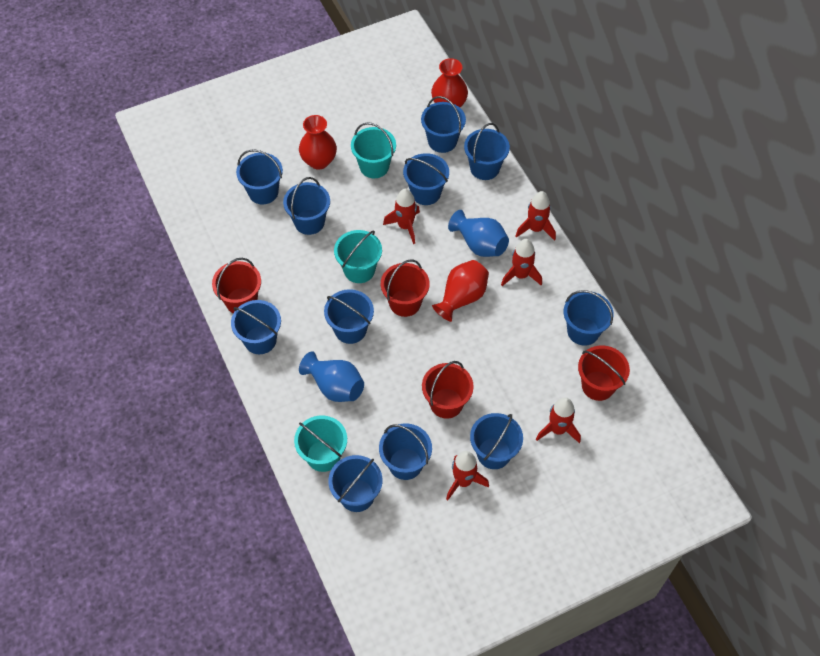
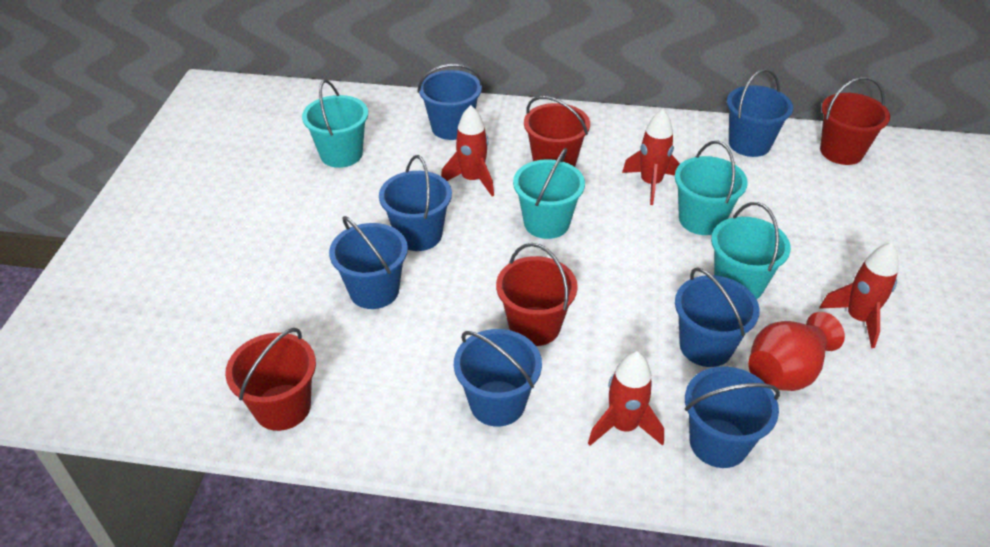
blue bucket: [231,300,281,354] [236,149,283,204] [283,177,330,235] [324,289,374,344] [328,455,383,512] [379,424,432,480] [403,153,449,205] [421,96,466,153] [464,123,510,180] [470,413,523,469] [564,290,614,346] = 11 -> [329,216,408,309] [379,155,452,251] [417,64,483,140] [454,329,542,427] [675,267,760,367] [685,366,780,468] [727,69,793,157] = 7
blue vase: [299,351,364,402] [448,210,509,257] = 2 -> none = 0
red rocket: [383,189,420,244] [446,451,489,500] [501,239,542,286] [515,191,556,241] [536,397,581,443] = 5 -> [441,105,494,197] [588,351,664,446] [622,109,680,205] [819,242,899,348] = 4
red vase: [299,115,337,170] [431,58,468,107] [432,260,489,322] = 3 -> [748,312,845,391] = 1
turquoise bucket: [294,416,347,472] [334,230,382,283] [351,122,396,178] = 3 -> [302,80,368,168] [513,148,585,239] [675,141,748,235] [711,202,791,299] = 4

